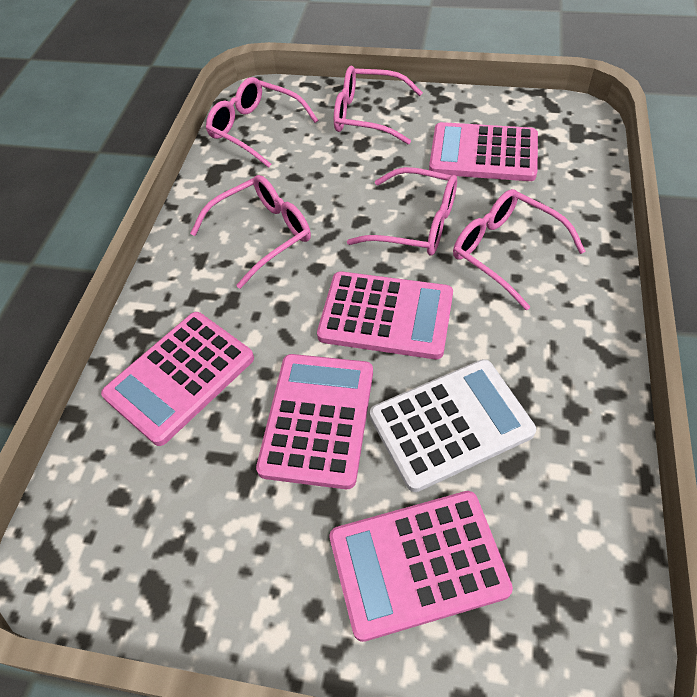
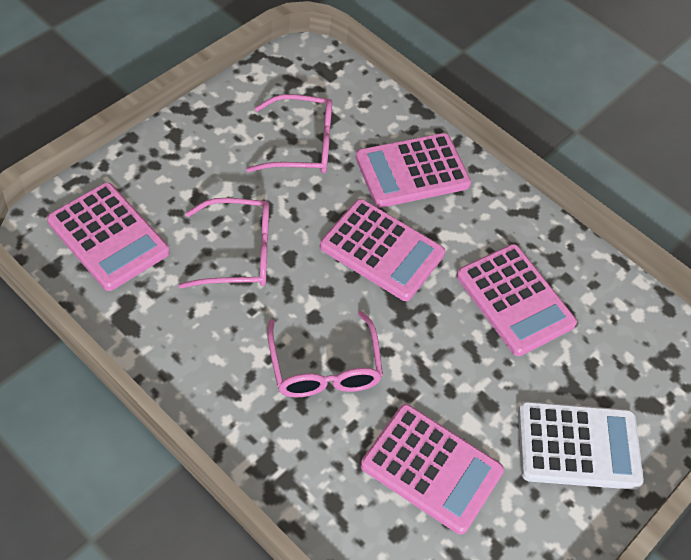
pink glasses: [190,175,311,289] [206,77,318,168] [334,66,423,144] [347,167,457,256] [453,189,585,311] = 5 -> [178,198,269,288] [246,94,332,174] [267,311,383,397] = 3

